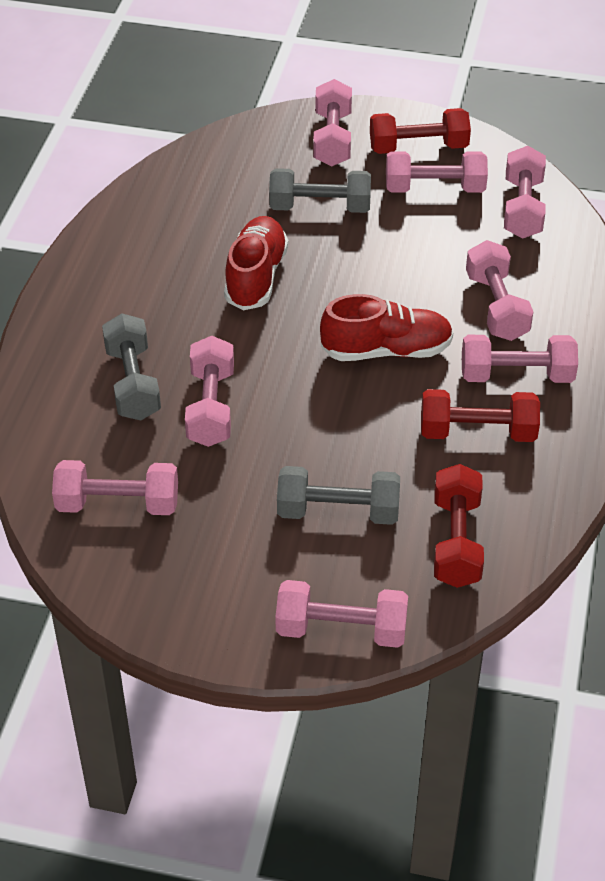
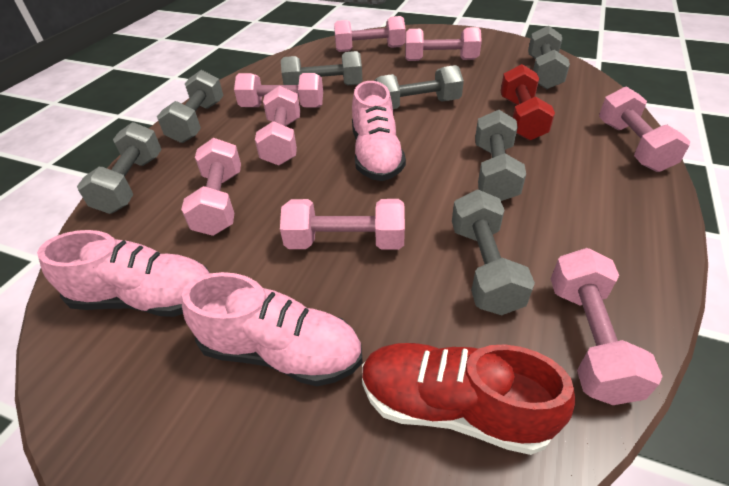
grey dumbbell: [102,313,161,420] [269,168,371,213] [277,466,400,525] = 3 -> [77,122,162,214] [157,70,224,143] [281,51,362,85] [374,65,464,109] [452,190,535,315] [475,110,526,201] [528,26,570,89] = 7
pink shoe: none = 0 -> [37,230,210,317] [182,272,363,386] [352,81,406,181] = 3
red dumbbell: [370,108,471,154] [421,389,540,442] [434,464,484,588] = 3 -> [501,64,555,141] = 1
red shoe: [224,216,288,310] [320,294,453,361] = 2 -> [362,343,575,455] = 1

